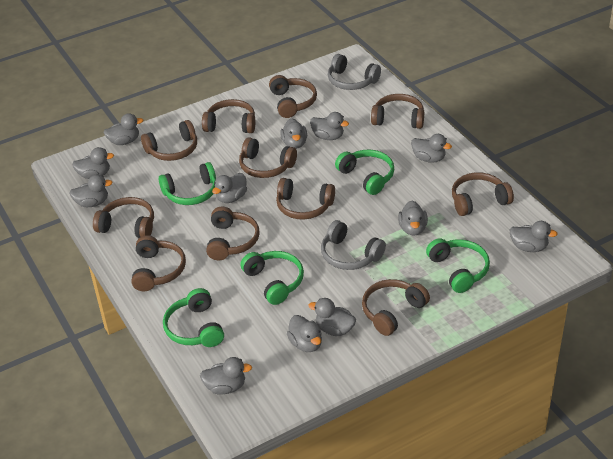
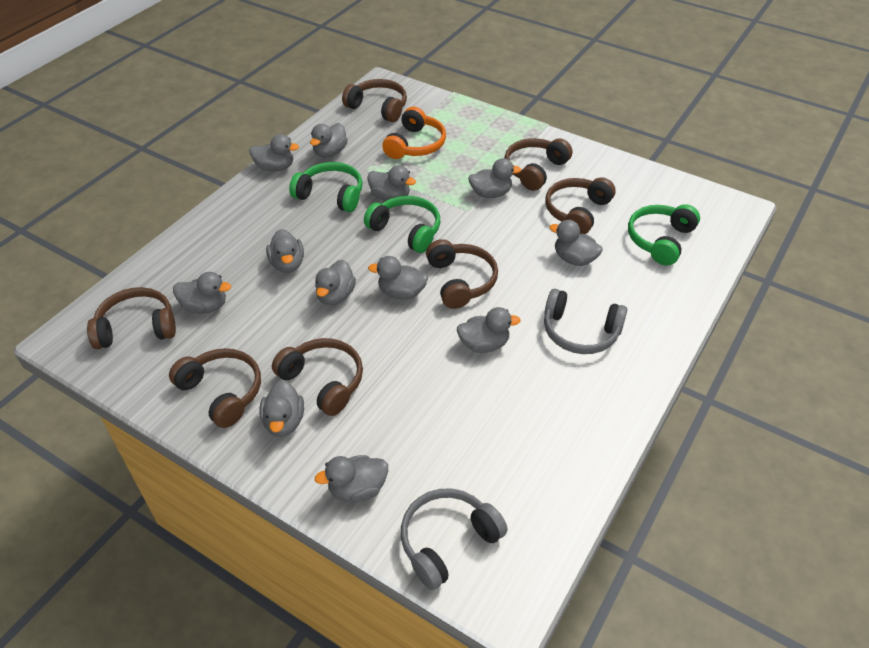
brown headphones: [93,197,154,238] [131,235,186,291] [141,120,197,161] [202,99,255,133] [206,206,260,260] [239,137,297,178] [269,75,317,118] [276,178,335,220] [362,279,430,336] [371,94,424,129] [452,172,514,216] = 11 -> [87,287,176,349] [169,348,261,428] [272,338,363,416] [342,79,407,122] [426,239,498,309] [504,138,572,191] [545,177,616,234] = 7
green headphones: [159,162,216,205] [163,288,224,347] [241,251,304,305] [335,149,394,195] [426,238,490,293] = 5 -> [289,162,362,212] [364,196,440,253] [628,204,700,266] = 3
orange headphones: none = 0 -> [382,107,446,159] = 1

